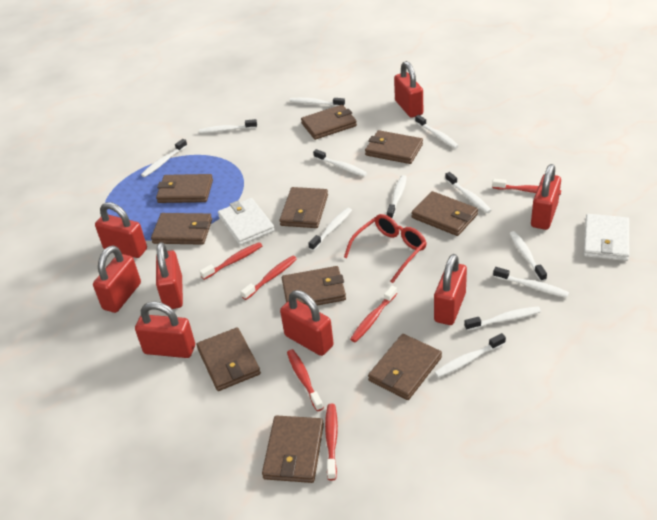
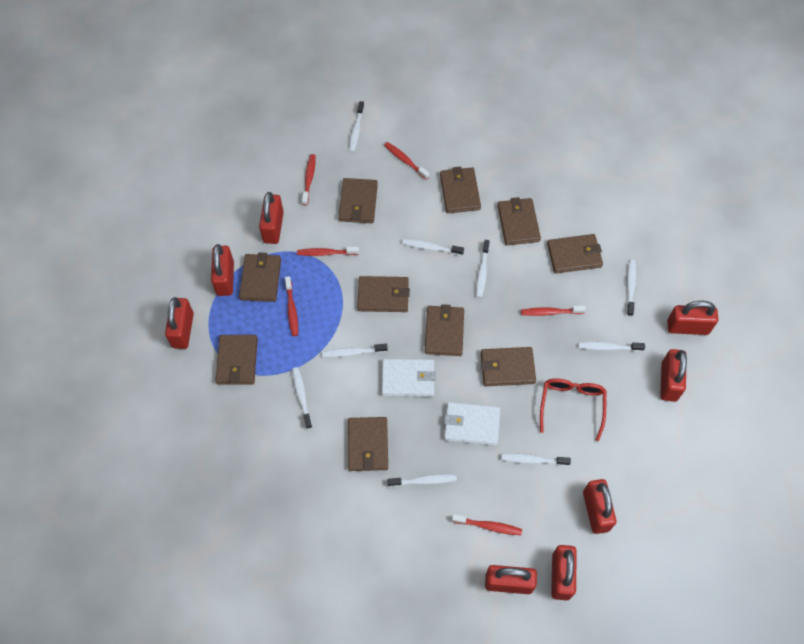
white toothbrush: [141,139,187,177] [199,119,257,133] [289,98,345,106] [308,208,352,251] [313,149,367,177] [387,175,407,219] [415,115,459,149] [434,333,506,378] [445,172,492,213] [464,307,541,331] [493,267,569,298] [509,231,547,282] = 12 -> [292,367,312,429] [322,344,388,357] [349,101,364,152] [387,474,457,487] [403,239,464,255] [476,240,490,298] [501,453,571,466] [579,342,645,351] [627,260,636,317] = 9

